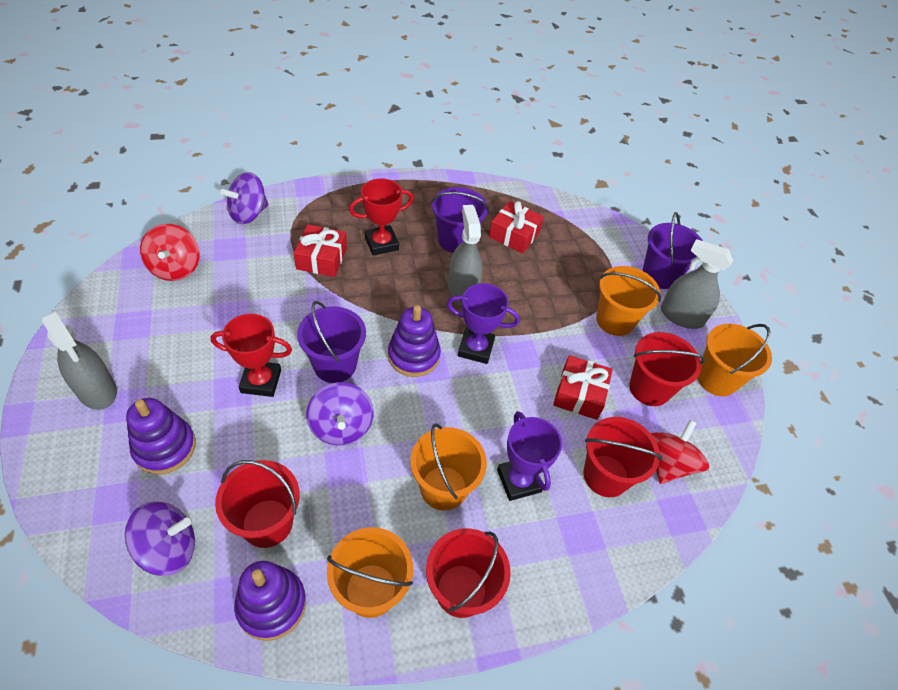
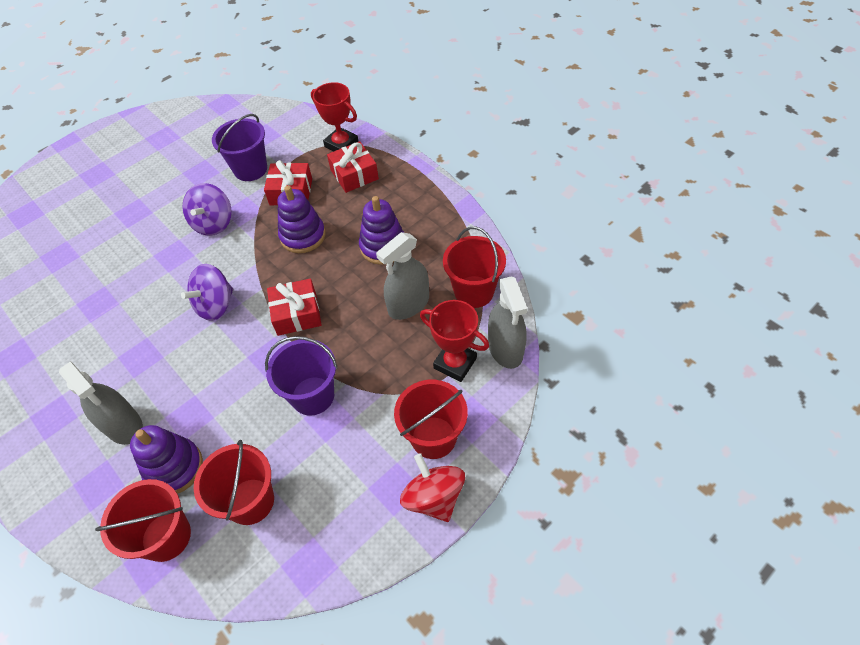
orange bucket: [327,527,413,618] [410,423,487,511] [596,266,661,336] [697,324,772,396] = 4 -> none = 0
purple bucket: [297,301,366,383] [431,187,489,253] [642,212,703,289] = 3 -> [212,114,267,181] [265,336,338,416] = 2
purple spinning top: [125,501,195,576] [220,172,269,224] [306,382,374,445] = 3 -> [181,264,233,321] [182,183,232,236] = 2
purple trophy: [447,283,520,364] [497,411,562,501] = 2 -> none = 0
red spinning top: [140,224,200,281] [651,420,709,484] = 2 -> [400,453,465,522] = 1

